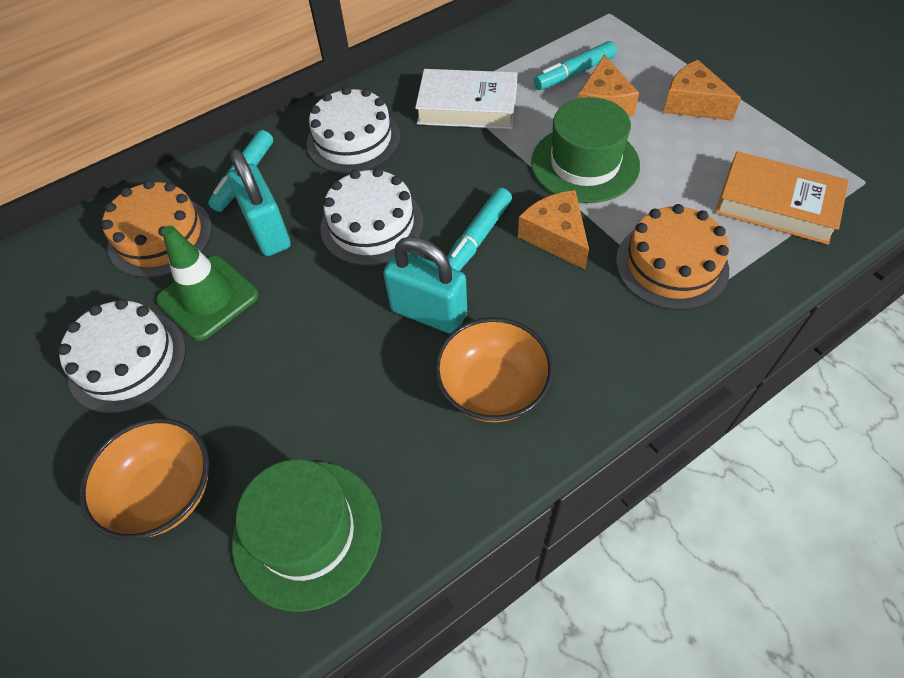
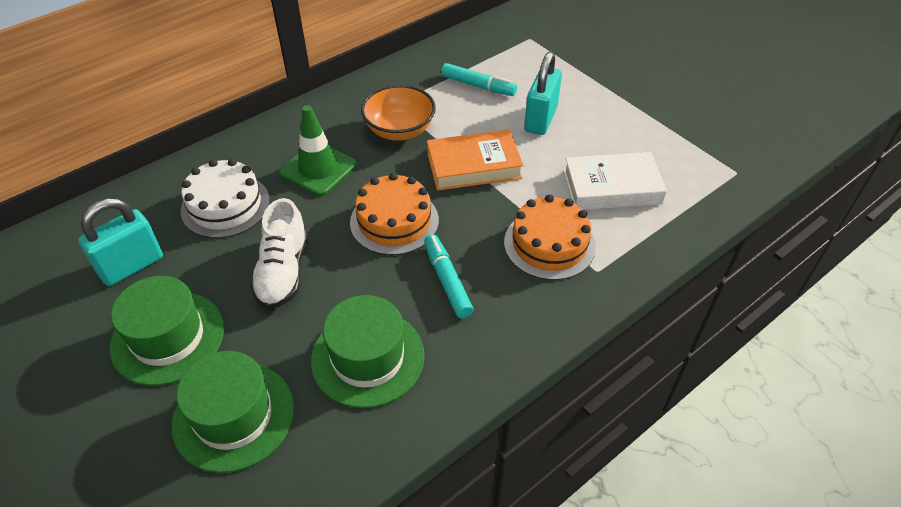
green hat: [232,459,382,612] [531,97,640,203] = 2 -> [110,276,224,386] [172,351,294,473] [311,295,425,408] = 3
orange bowl: [79,418,209,540] [435,317,553,422] = 2 -> [361,85,436,141] = 1
orange cheese: [518,190,589,270] [578,55,639,117] [663,60,741,121] = 3 -> none = 0
turquoise marker: [208,130,273,212] [447,188,512,271] [534,41,617,90] = 3 -> [424,234,474,318] [441,63,517,96] = 2
white cake: [58,299,186,414] [307,87,400,174] [321,168,424,266] = 3 -> [181,159,270,238] = 1
white shoe: none = 0 -> [250,198,308,309] = 1

